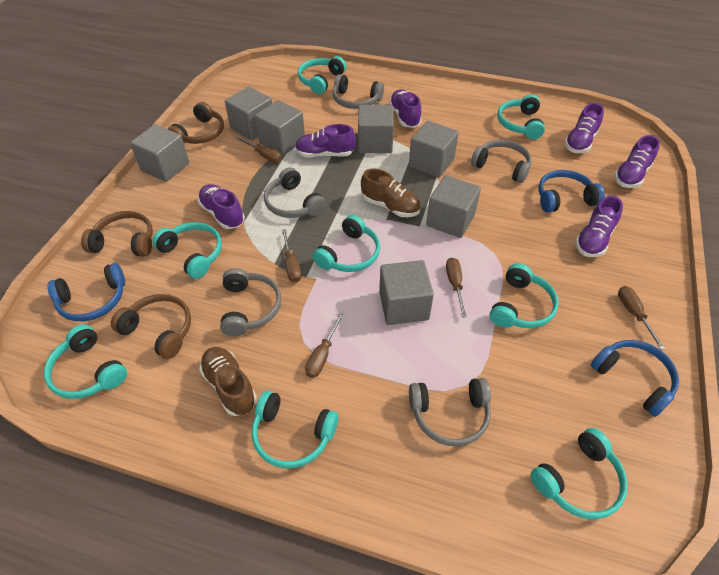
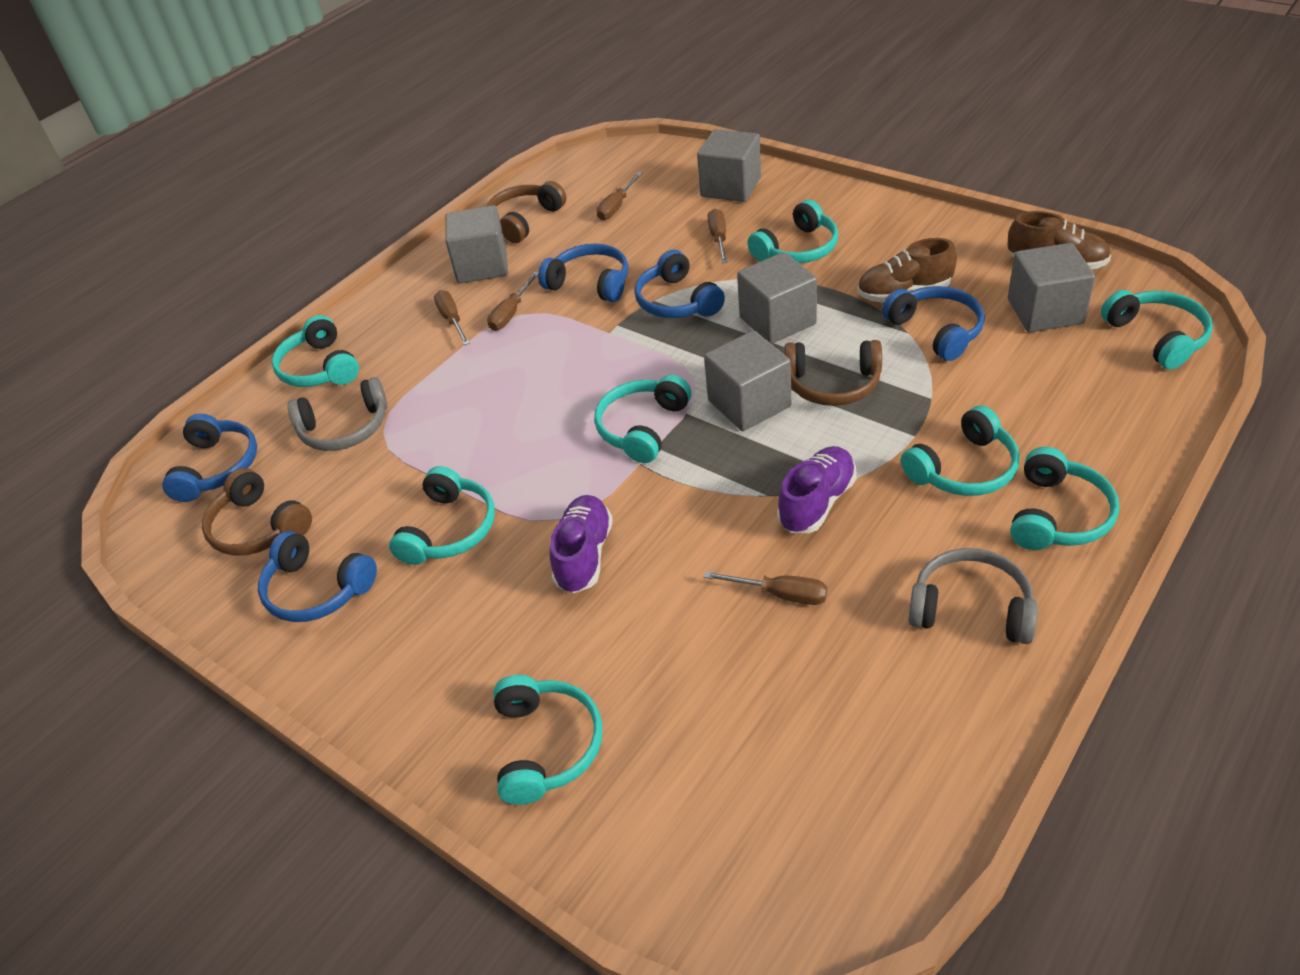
blue headphones: [47,263,125,321] [539,170,605,213] [591,340,679,417] = 3 -> [162,414,257,502] [258,531,377,622] [538,244,628,302] [635,250,725,318] [882,286,985,361] = 5
grey cube: [130,124,189,182] [225,87,272,141] [255,100,305,156] [358,105,394,153] [379,260,434,325] [409,120,459,178] [426,175,481,238] = 7 -> [445,205,508,283] [697,129,761,202] [704,330,791,431] [737,252,817,344] [1008,243,1095,332] = 5
grey headphones: [220,268,281,336] [264,167,326,218] [332,74,384,109] [409,378,491,446] [471,140,531,183] = 5 -> [287,377,388,451] [908,548,1038,644] = 2
purple shoe: [198,184,245,229] [295,124,356,158] [389,89,422,128] [564,103,604,153] [575,196,623,257] [614,135,660,188] = 6 -> [549,495,613,594] [777,446,857,533] = 2

